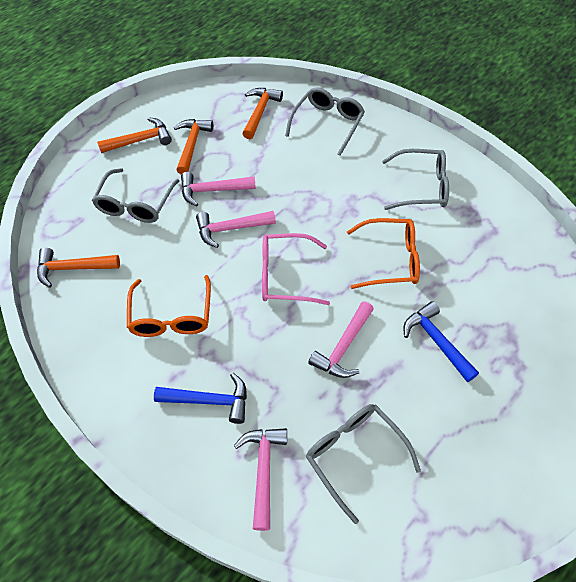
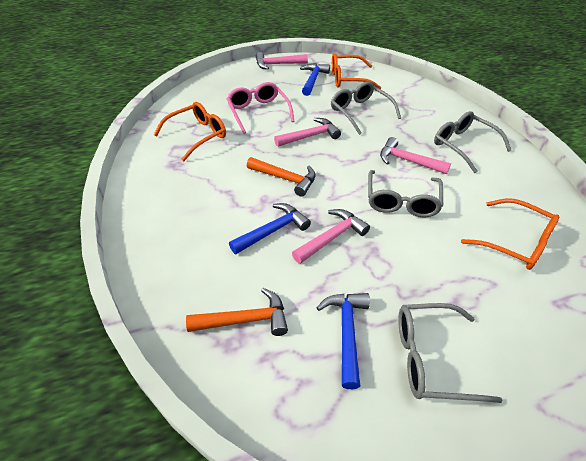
blue hammer: [154,373,247,424] [404,301,479,382] = 2 -> [229,203,311,254] [300,63,330,96] [317,293,370,389] = 3
orange glasses: [127,275,211,337] [347,218,420,289] = 2 -> [154,102,226,161] [332,53,381,89] [461,198,559,270] = 3
orange hammer: [37,247,120,288] [97,117,172,153] [174,119,213,174] [242,88,283,139] = 4 -> [186,288,288,336] [247,157,316,197] = 2

